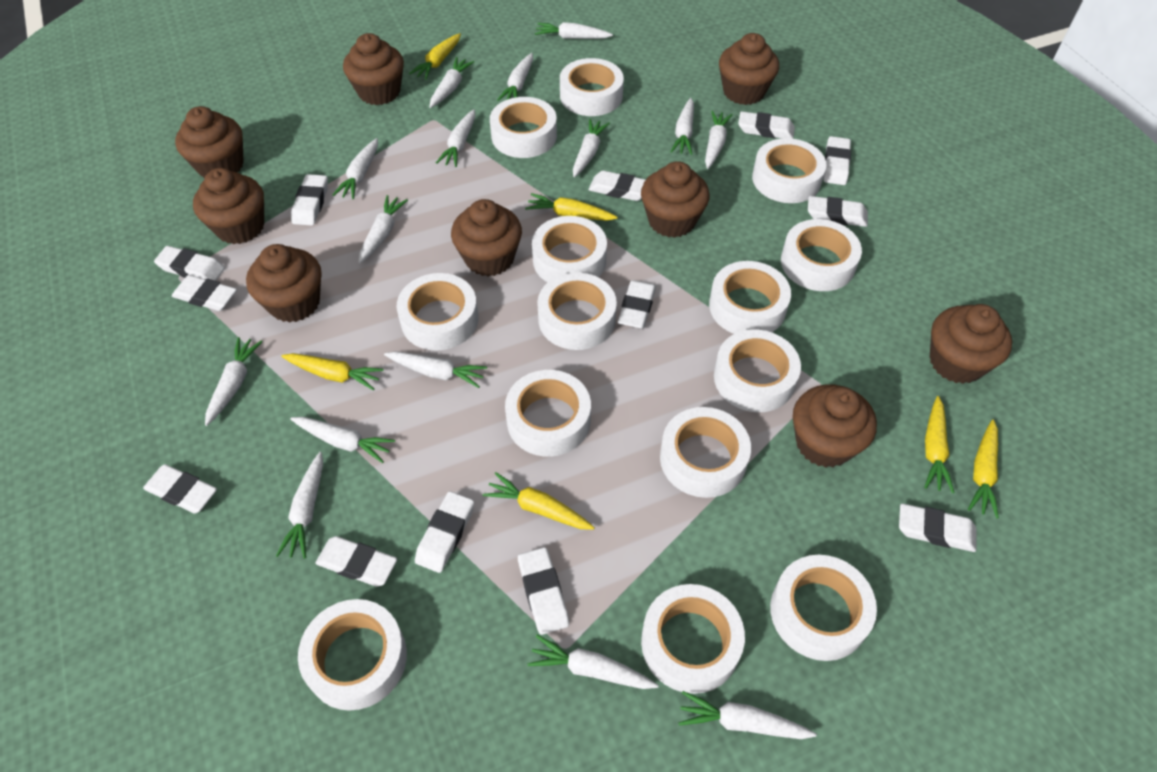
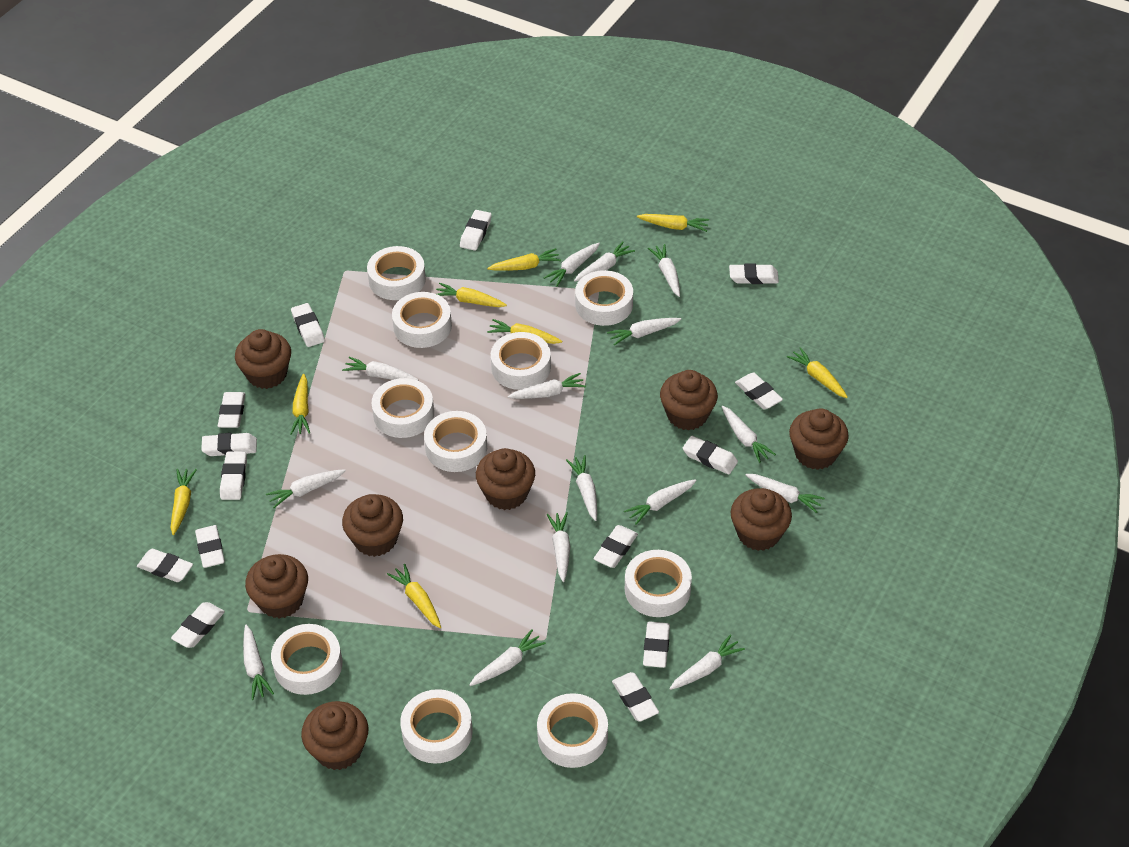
brown cupcake: [175,106,244,179] [193,168,264,244] [246,244,322,323] [343,33,404,105] [451,199,522,276] [641,161,709,238] [719,33,779,105] [793,384,877,468] [930,304,1012,384] = 9 -> [235,329,291,389] [245,554,308,619] [301,701,368,770] [342,494,403,557] [476,448,535,510] [660,370,718,431] [731,488,792,551] [789,408,849,470] = 8
white eraser: [143,464,217,514] [154,246,225,281] [172,275,237,311] [291,174,328,226] [315,536,397,587] [415,491,474,573] [518,547,569,635] [589,171,646,201] [618,280,656,328] [738,111,795,139] [808,196,868,227] [824,136,851,185] [899,503,976,552] = 13 -> [137,549,193,582] [171,602,225,648] [195,525,225,568] [201,433,257,456] [218,392,245,428] [220,452,247,500] [291,303,325,347] [460,210,492,251] [594,525,638,568] [612,672,659,722] [643,622,670,668] [683,436,738,474] [729,263,779,284] [735,373,783,409] = 14
white tape: [298,599,407,711] [397,273,479,350] [490,97,557,158] [505,370,591,457] [532,216,607,282] [537,273,617,350] [560,58,624,116] [641,584,745,694] [660,407,751,498] [709,261,791,334] [714,330,801,412] [752,138,827,203] [770,555,877,661] [781,219,862,291] = 14 -> [271,624,342,695] [367,246,426,300] [372,378,434,438] [392,292,452,348] [400,689,473,763] [424,411,487,472] [491,332,551,390] [537,693,608,768] [575,270,633,326] [625,550,692,617] = 10
yellow carrot: [281,353,384,390] [409,33,461,80] [483,472,595,530] [525,193,617,221] [924,396,954,493] [968,420,999,518] = 6 -> [171,469,197,535] [290,374,310,435] [387,564,441,628] [436,283,507,307] [487,248,561,271] [487,319,562,344] [637,214,709,232] [787,347,848,398] = 8

